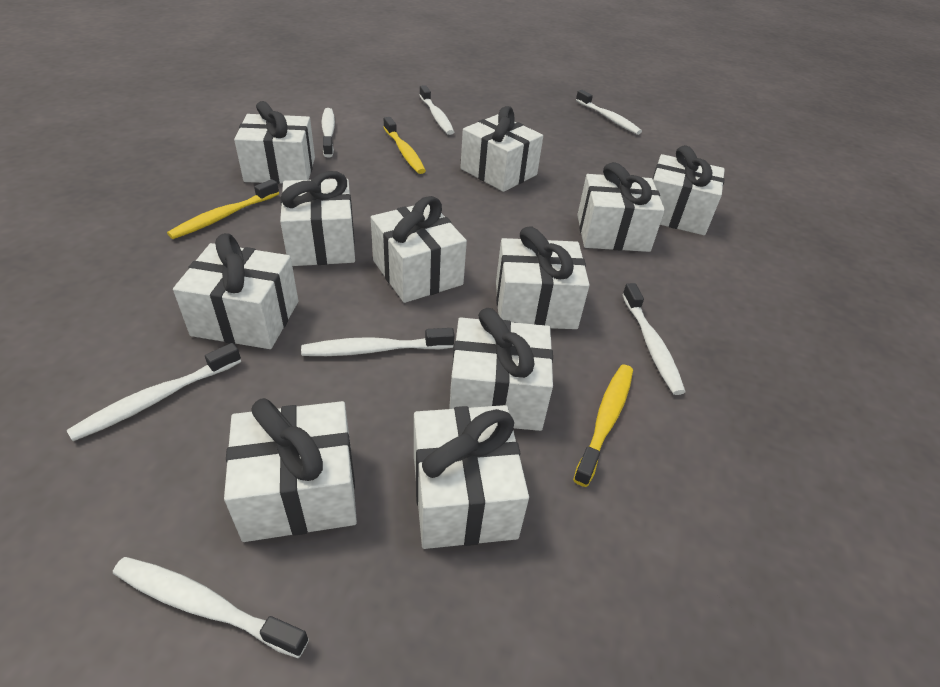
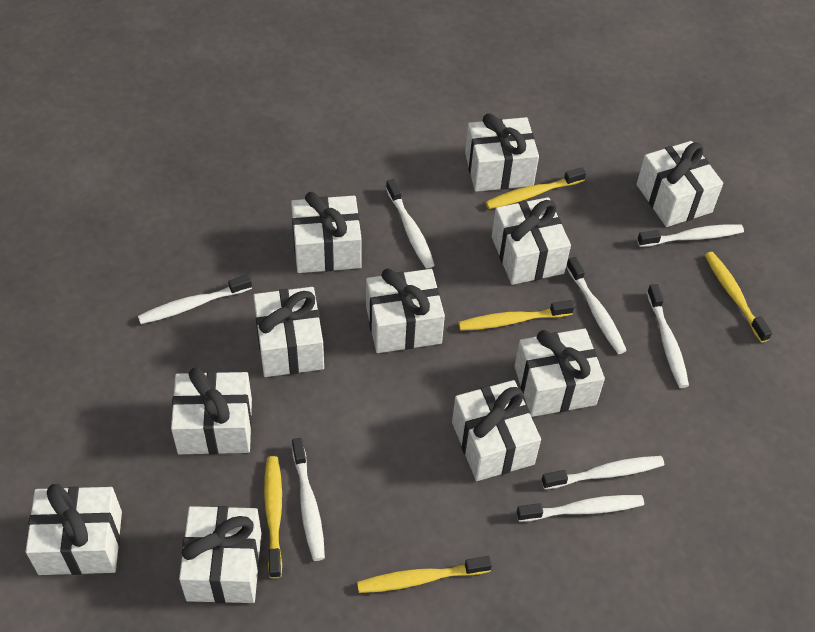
white toothbrush: [67,343,241,441] [113,557,309,658] [301,328,455,356] [321,108,335,157] [419,85,454,135] [576,90,642,135] [622,283,685,395] = 7 -> [138,275,252,324] [292,438,325,561] [386,179,434,269] [517,495,644,522] [541,456,664,489] [566,257,627,354] [637,224,744,247] [647,284,689,388] = 8
yellow toothbrush: [167,179,279,239] [384,117,426,174] [573,365,633,487] = 3 -> [264,456,282,578] [357,556,492,593] [458,300,574,331] [485,167,586,209] [705,252,772,343] = 5

